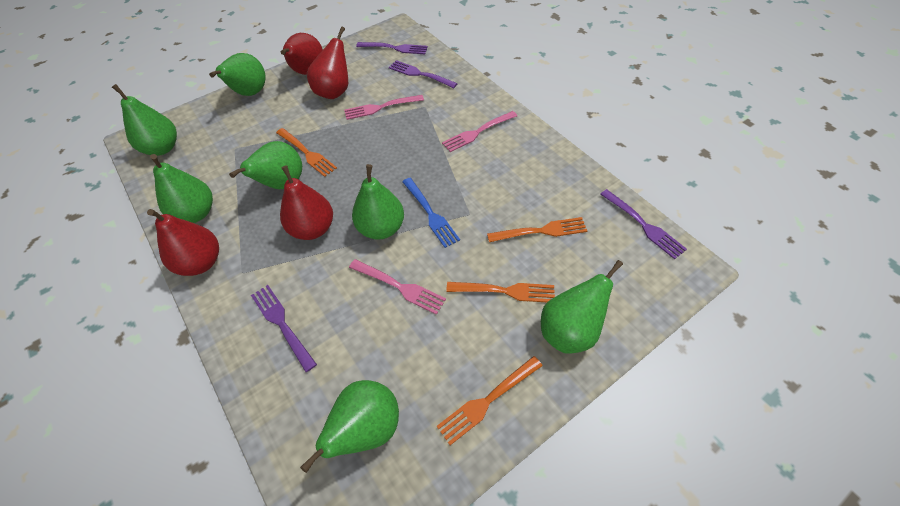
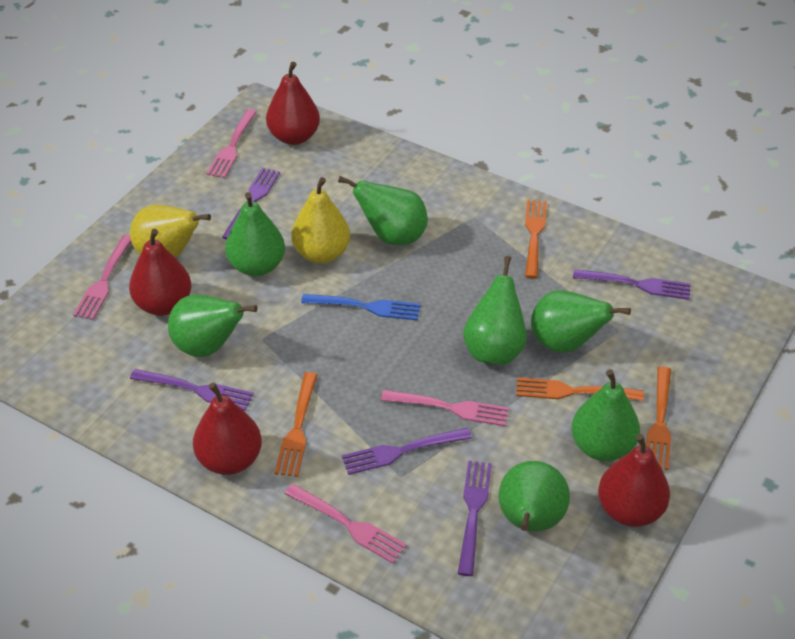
pink fork: [344,95,424,120] [349,259,446,315] [442,111,517,152] = 3 -> [73,235,131,320] [207,109,257,178] [284,484,407,564] [381,390,509,426] = 4
purple fork: [251,285,317,372] [356,42,428,54] [389,60,458,88] [600,189,687,259] = 4 -> [130,369,253,411] [222,168,280,240] [342,428,472,475] [458,461,492,576] [573,269,691,300] = 5
yellow pear: none = 0 -> [130,205,211,258] [291,177,350,264] = 2

